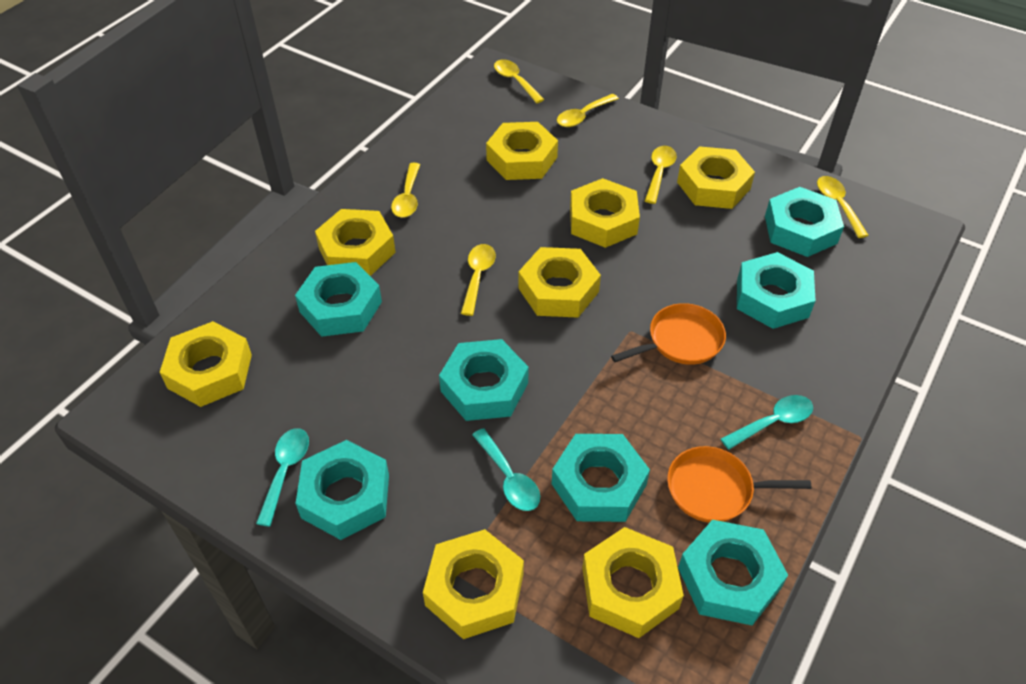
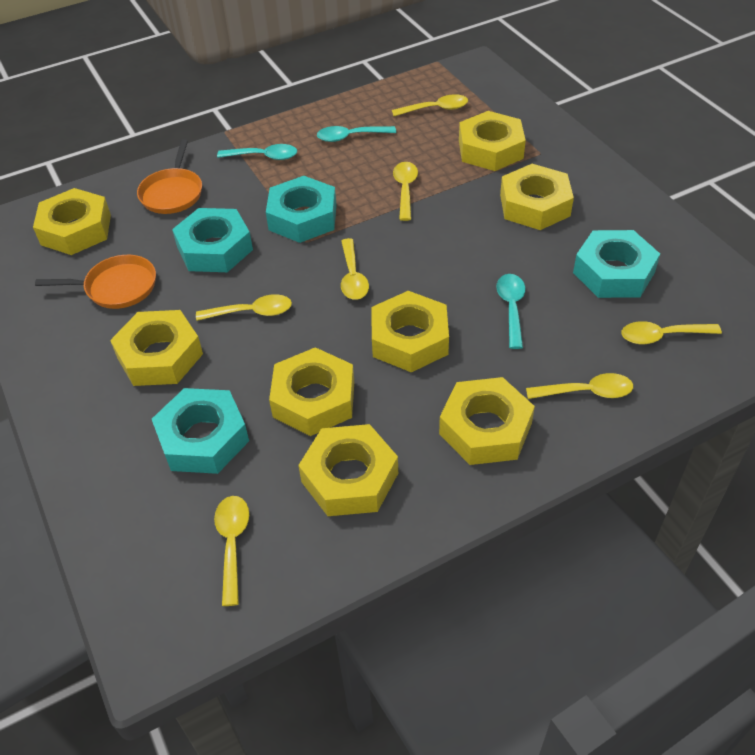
turquoise nut: [295,262,382,337] [296,440,389,540] [439,339,529,421] [552,434,650,522] [678,520,788,626] [737,252,816,329] [765,187,844,257] = 7 -> [152,388,249,474] [172,208,253,272] [266,176,337,243] [573,230,660,298] = 4
yellow spoon: [391,163,420,218] [461,244,496,316] [494,59,545,103] [557,94,619,127] [645,146,677,204] [817,176,869,238] = 6 -> [196,294,292,321] [214,496,249,606] [341,238,369,300] [392,94,468,116] [393,162,418,221] [526,373,633,399] [621,321,722,344] = 7

